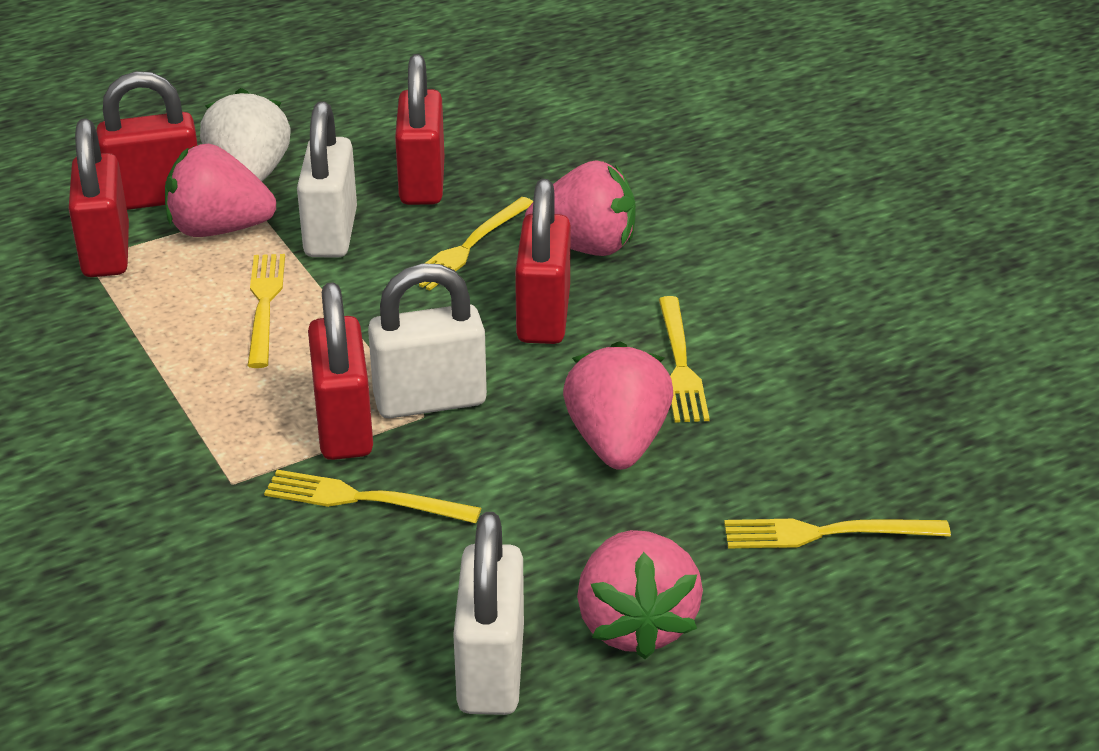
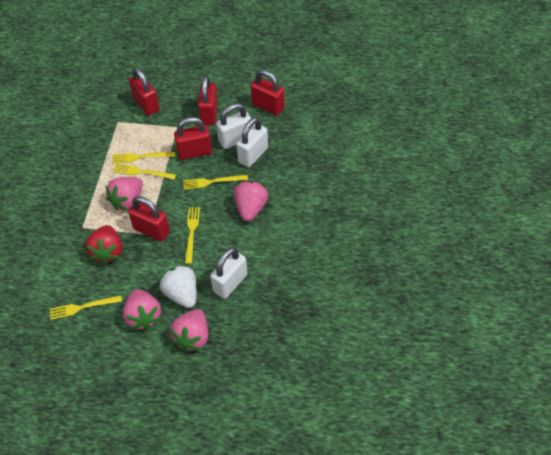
red strawberry: none = 0 -> [85,225,122,264] = 1

